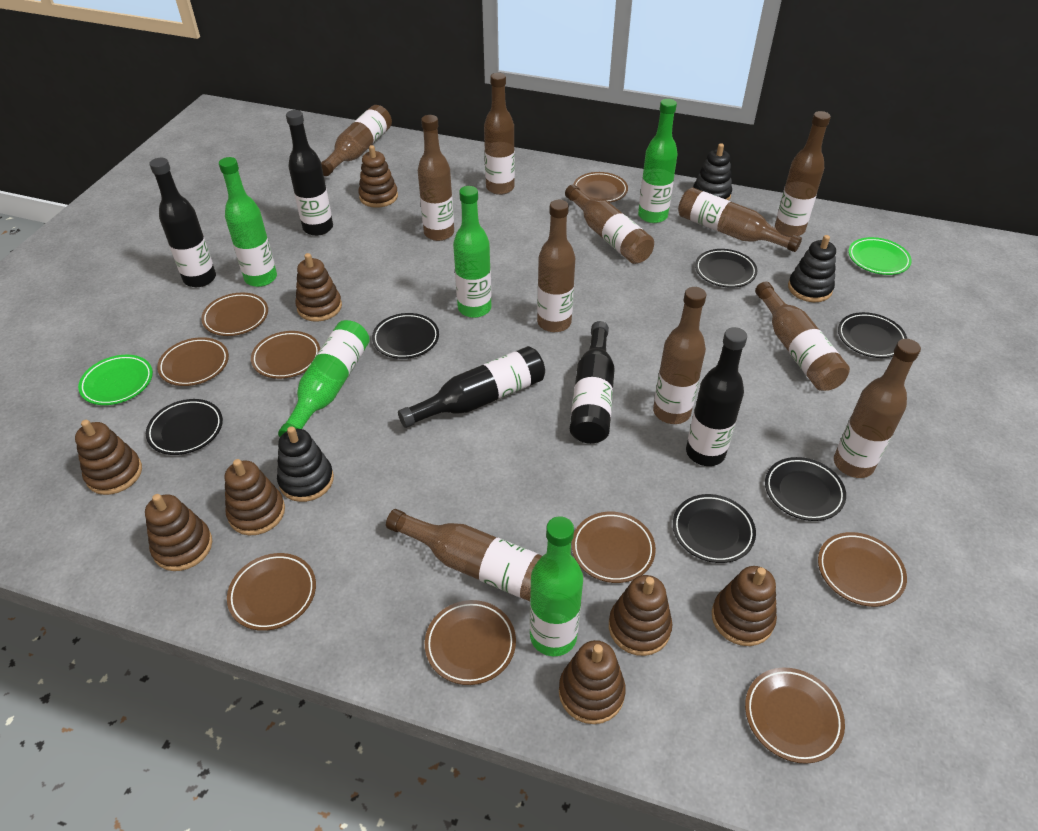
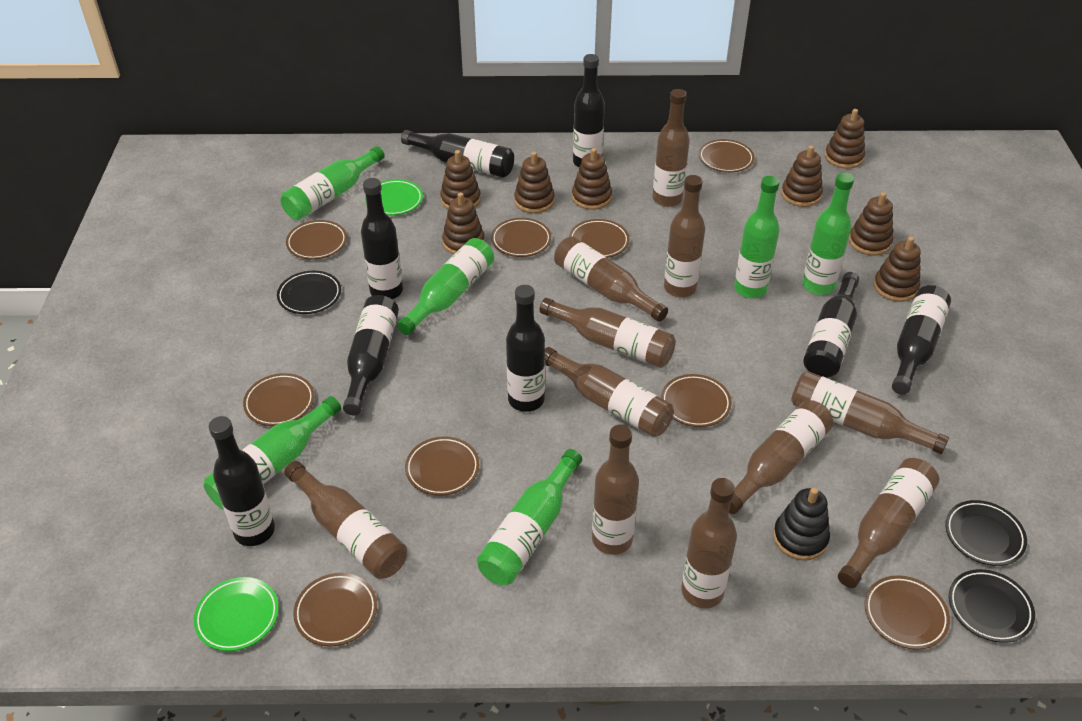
black bottle: [150,158,216,287] [286,110,333,236] [398,346,545,428] [570,321,615,444] [686,327,747,466] = 5 -> [208,416,275,546] [343,295,399,415] [361,178,403,299] [401,130,514,178] [506,285,545,412] [573,54,605,167] [803,272,860,378] [892,285,951,395] = 8
black plate: [146,399,223,455] [372,313,439,359] [673,494,756,563] [695,249,757,288] [765,457,846,521] [838,312,907,358] = 6 -> [277,271,341,314] [945,500,1027,566] [949,569,1035,643] = 3
black stacking toy: [277,426,334,502] [693,143,732,200] [788,235,836,302] = 3 -> [773,488,830,560] = 1
green bottle: [219,157,277,287] [278,320,370,437] [453,186,491,318] [530,516,583,656] [638,99,678,223] = 5 -> [204,396,341,510] [281,146,385,220] [397,238,494,335] [477,449,582,585] [734,176,780,298] [802,173,854,295] = 6

